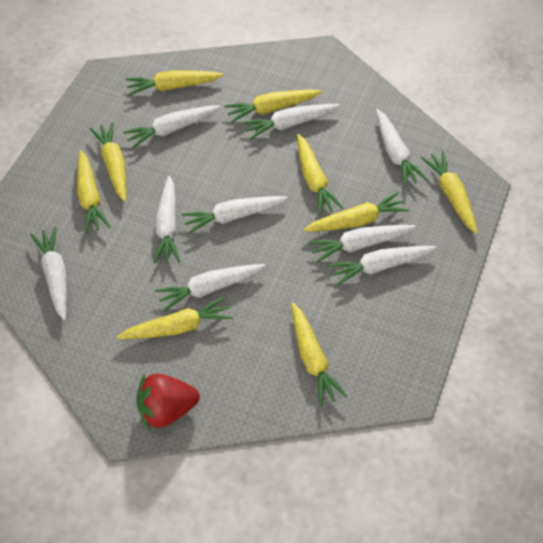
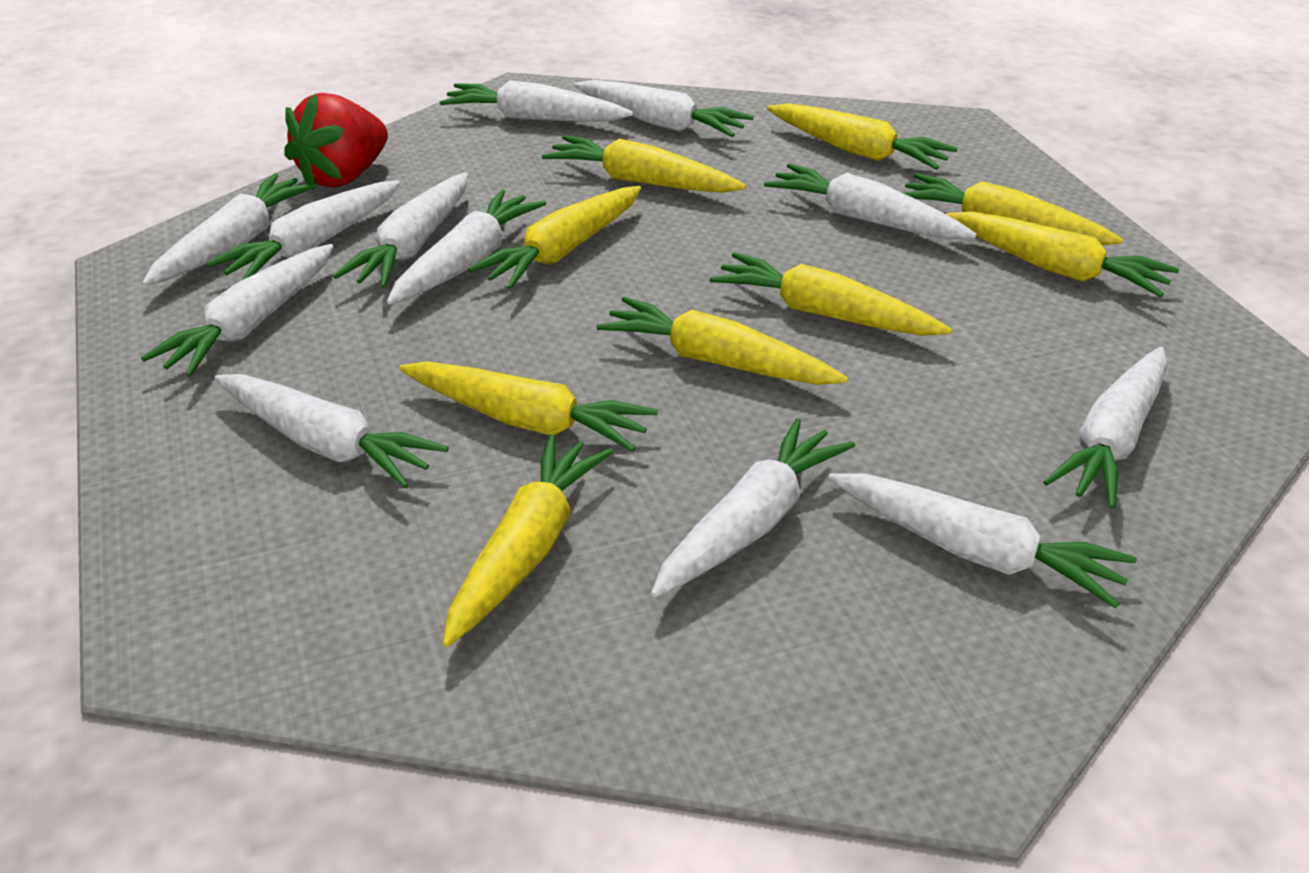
white carrot: [30,227,67,320] [123,105,220,149] [153,176,180,264] [155,264,266,312] [181,196,288,234] [242,104,340,140] [308,225,416,263] [328,246,437,286] [376,109,428,187] = 9 -> [141,244,334,377] [142,173,317,286] [207,180,400,280] [215,374,449,488] [333,173,468,288] [387,190,547,305] [440,80,633,122] [574,80,754,137] [651,418,855,597] [764,163,977,239] [828,473,1137,608] [1043,347,1167,509] = 12

